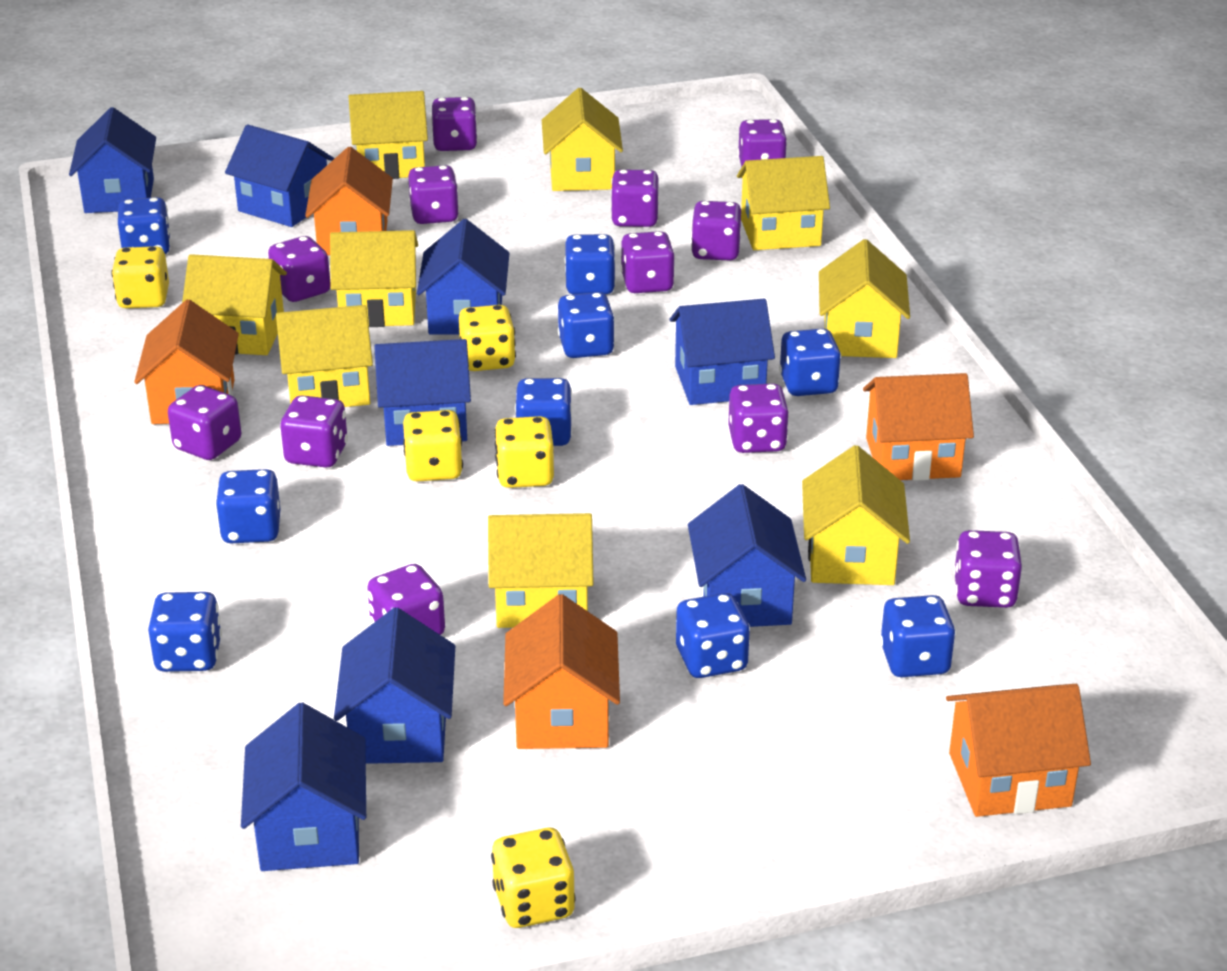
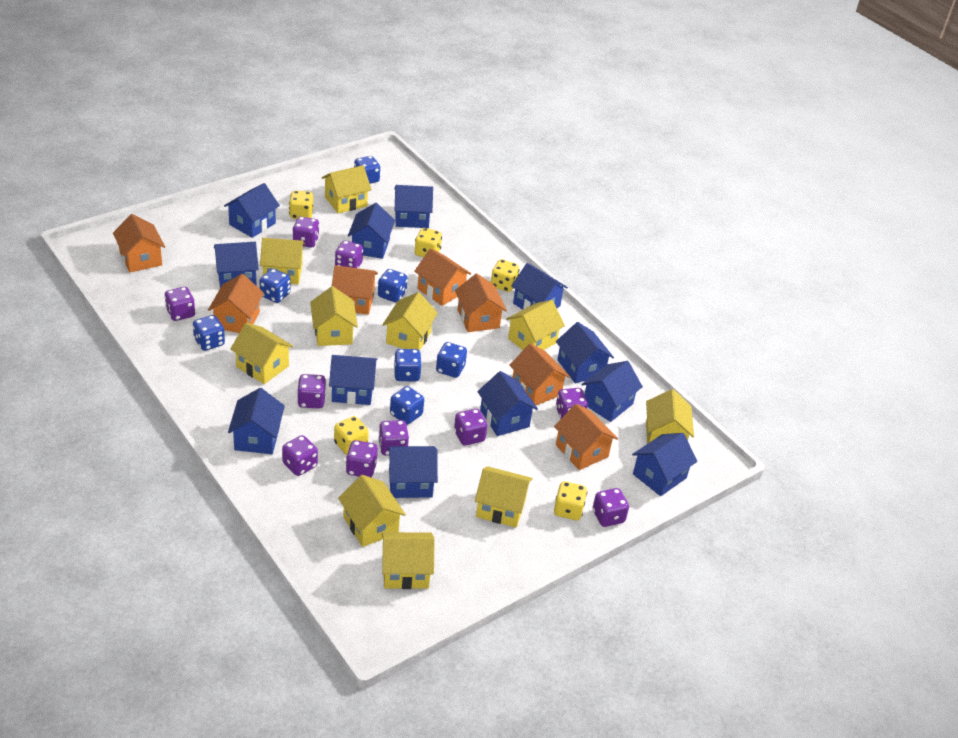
blue dice: [118,197,171,254] [148,592,222,672] [215,469,280,543] [515,378,572,446] [558,292,615,358] [565,234,616,295] [676,593,750,678] [779,328,841,396] [880,595,956,677] = 9 -> [193,315,225,351] [259,269,291,303] [354,156,380,184] [378,269,408,302] [390,386,424,425] [394,349,422,382] [436,342,467,378] = 7
blue house: [69,107,156,213] [225,125,335,227] [241,702,366,871] [334,607,455,764] [374,339,471,446] [417,219,510,335] [669,299,775,405] [688,484,806,627] = 8 -> [214,242,259,288] [224,183,280,238] [228,388,285,454] [329,355,377,405] [348,203,395,259] [387,446,438,498] [395,185,433,228] [477,371,538,436] [511,263,568,310] [556,322,614,384] [581,361,643,422] [632,433,697,496] = 12
orange house: [134,300,239,424] [305,147,393,256] [503,594,620,749] [863,373,974,481] [946,684,1091,817] = 5 -> [113,214,165,272] [208,274,264,333] [332,265,378,315] [414,248,471,306] [455,274,507,332] [509,343,570,405] [554,404,618,470] = 7
purple dice: [168,385,241,460] [268,236,330,302] [280,395,348,468] [367,564,445,635] [408,165,459,224] [431,97,478,151] [611,169,659,227] [621,231,675,293] [691,201,741,260] [728,383,789,453] [738,119,787,167] [954,530,1022,608] = 12 -> [164,287,195,321] [282,435,318,476] [292,217,319,248] [297,374,326,408] [335,241,363,268] [346,440,378,477] [378,420,409,456] [454,409,487,446] [556,388,588,419] [593,488,629,527] = 10
yellow house: [182,254,287,355] [276,305,373,407] [330,230,418,327] [349,91,428,179] [488,513,594,628] [542,88,623,191] [737,156,830,250] [802,445,910,585] [819,239,910,358] = 9 -> [230,323,294,384] [260,238,305,284] [310,286,358,346] [322,165,372,213] [338,475,406,547] [382,292,438,351] [382,532,435,589] [475,466,533,528] [506,300,565,350] [646,389,694,444] = 10

